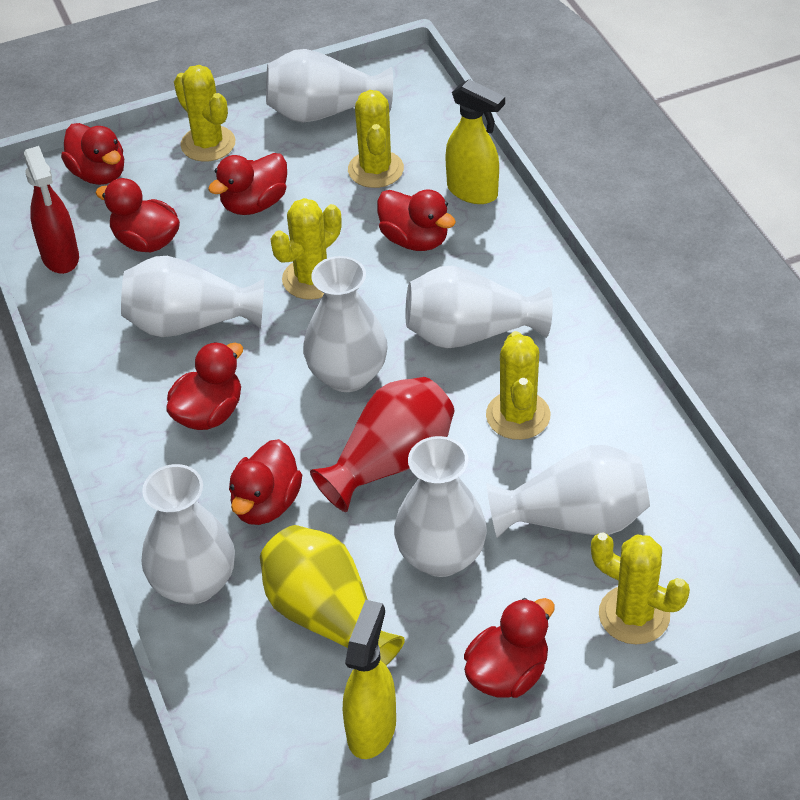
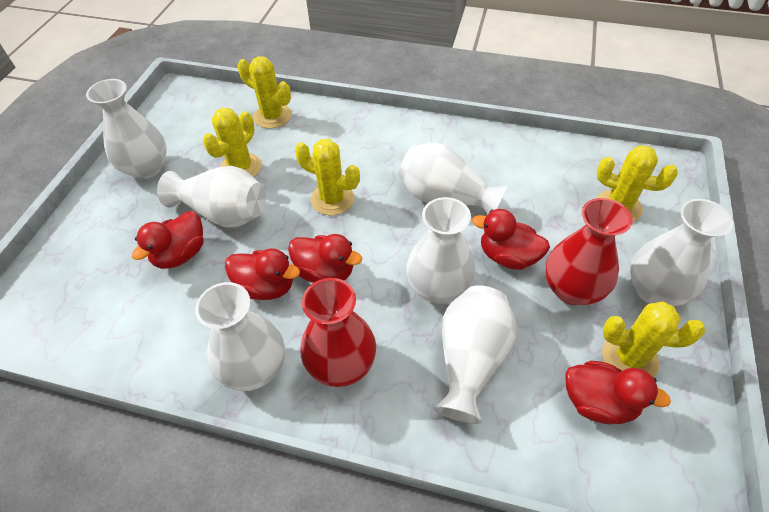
red duck: [61,123,124,185] [95,178,180,252] [166,342,243,430] [208,153,287,215] [229,439,302,525] [377,189,456,251] [464,598,555,698] = 7 -> [132,211,204,269] [225,248,300,300] [288,234,362,283] [472,209,550,270] [565,361,671,425] = 5
red spray bottle: [23,146,79,274] = 1 -> none = 0
red vase: [310,377,454,512] = 1 -> [300,278,376,387] [545,198,633,305] = 2
yellow spray bottle: [343,600,396,759] [445,79,505,204] = 2 -> none = 0
yellow vase: [260,525,405,665] = 1 -> none = 0

